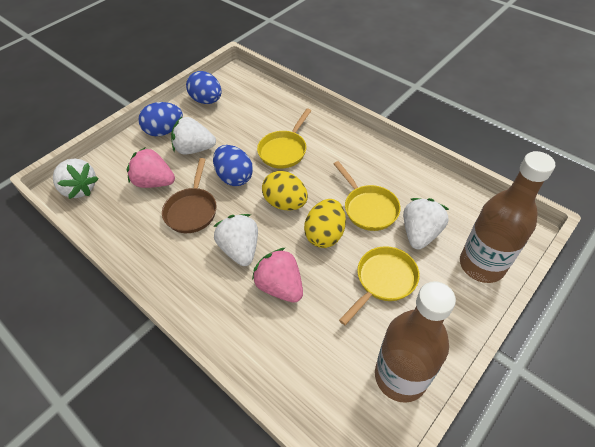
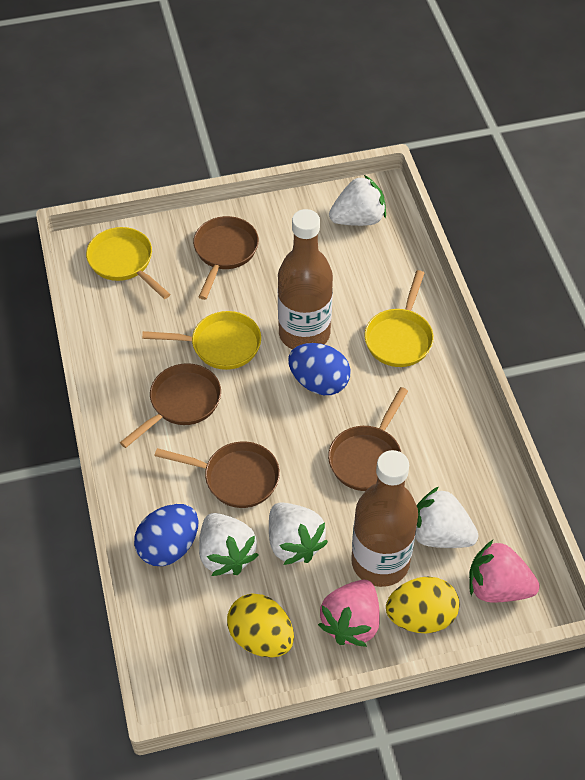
blue egg: [139,102,183,136] [186,71,222,104] [213,145,253,186] = 3 -> [134,504,199,566] [288,343,350,395] = 2
brown pan: [162,158,217,233] = 1 -> [120,363,221,448] [155,441,280,508] [193,216,259,300] [328,387,408,491] = 4

